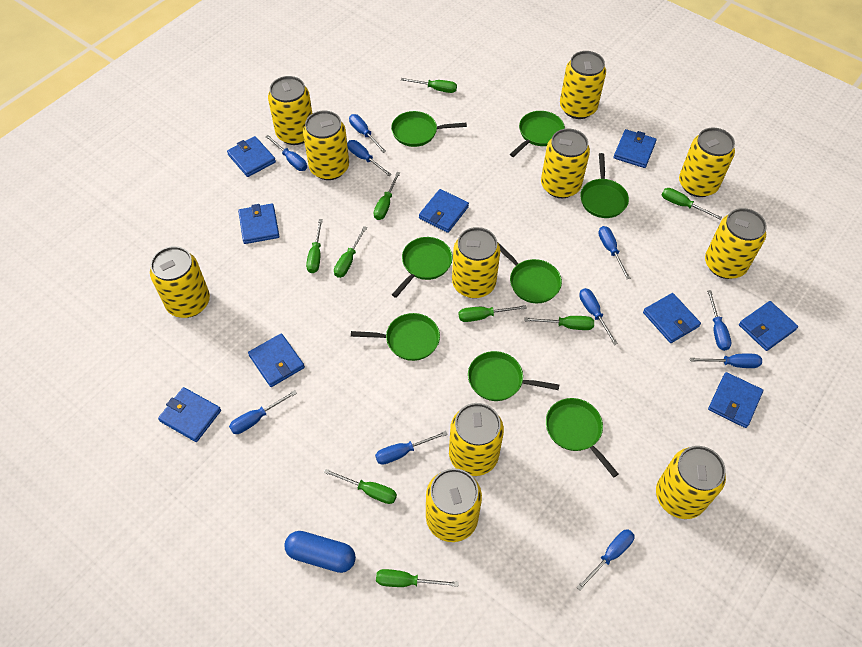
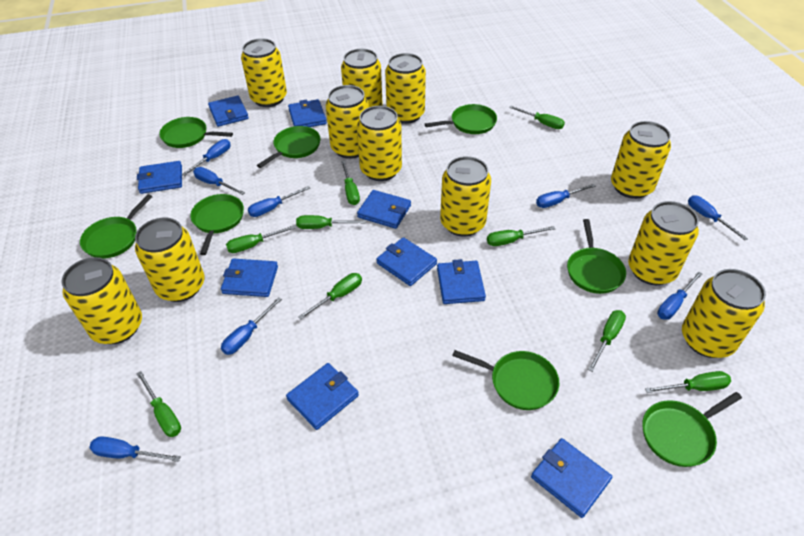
blue capsule: [284,531,356,573] = 1 -> none = 0
blue screwdriver: [229,390,297,434] [265,135,307,171] [347,140,392,176] [349,114,386,153] [375,431,448,465] [577,530,635,591] [579,288,618,345] [598,226,630,279] [690,354,762,368] [707,290,731,351] = 10 -> [89,436,181,462] [182,139,231,176] [193,167,245,195] [221,297,282,355] [248,186,310,217] [536,184,596,208] [657,271,702,320] [688,195,748,241] = 8

